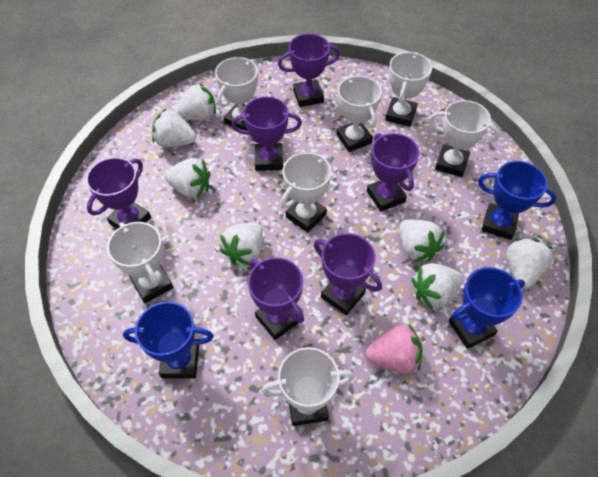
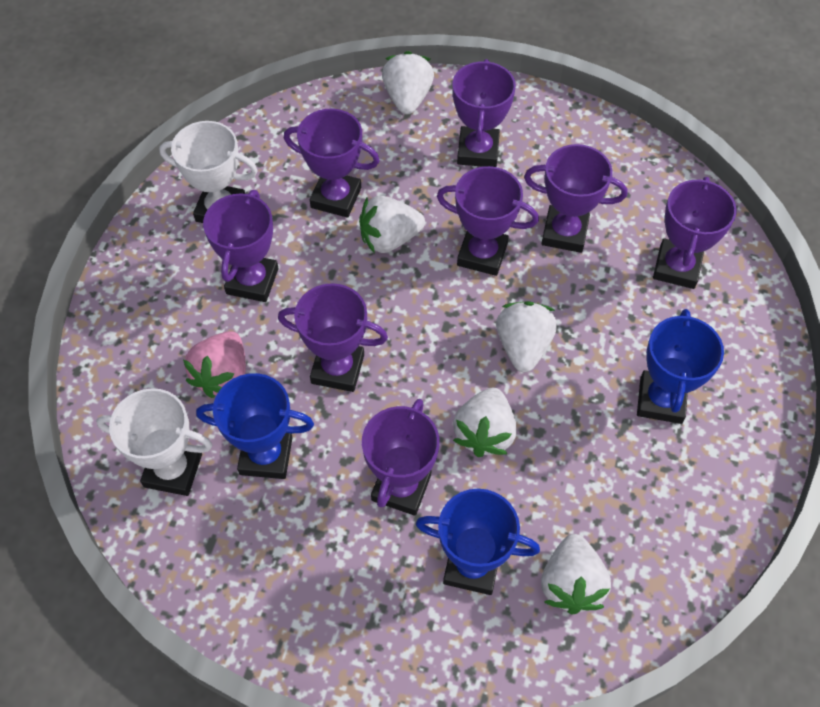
purple trophy: [86,157,151,229] [231,97,302,171] [248,257,304,340] [278,34,340,107] [314,233,382,315] [367,133,420,212] = 6 -> [203,190,279,302] [278,283,388,392] [284,109,380,218] [362,399,440,516] [437,166,539,276] [452,59,516,167] [524,144,628,253] [653,177,737,289] = 8
white strawberry: [152,109,196,147] [165,158,211,198] [174,83,216,120] [220,222,263,266] [399,219,444,262] [412,263,463,310] [506,238,554,289] = 7 -> [359,196,425,254] [382,51,434,114] [453,388,516,457] [496,301,557,372] [541,534,611,615] = 5
white trophy: [107,222,173,303] [215,57,258,130] [261,347,355,426] [281,152,331,232] [336,76,382,152] [385,52,432,127] [429,100,500,177] = 7 -> [96,388,212,496] [159,121,258,223] = 2

